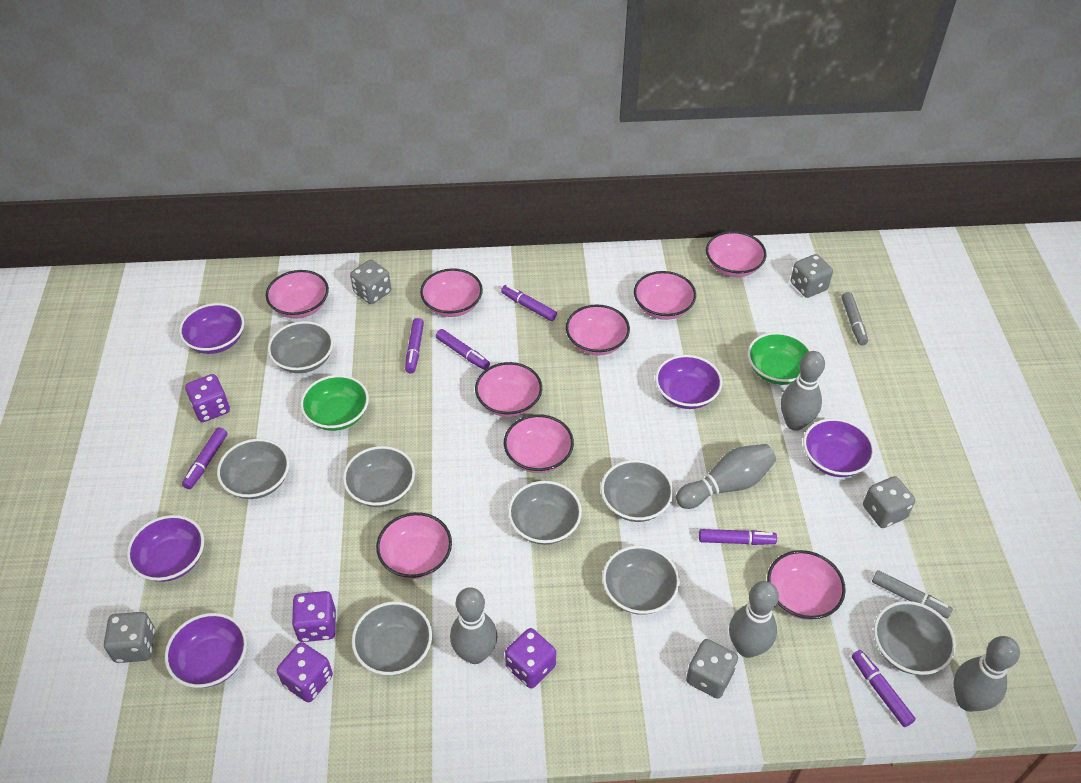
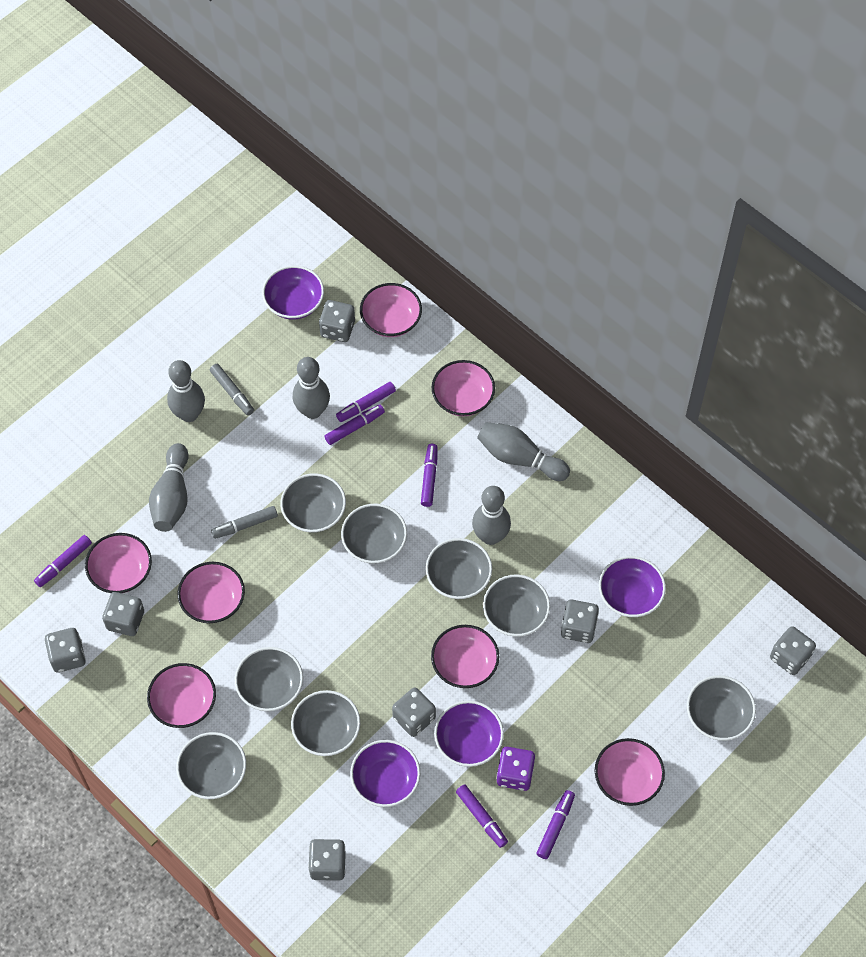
green bowl: [300,375,369,431] [748,332,811,385] = 2 -> none = 0
grey dice: [104,612,155,663] [350,260,391,304] [686,639,738,699] [791,254,833,298] [863,476,915,528] = 5 -> [45,628,86,673] [102,592,144,636] [308,839,346,881] [319,300,355,342] [392,687,436,737] [561,600,599,643] [770,626,816,675] = 7
pink bowl: [266,270,329,318] [376,512,452,579] [420,268,483,317] [475,362,542,417] [504,414,574,473] [566,304,630,356] [634,271,696,320] [706,231,767,277] [767,550,846,620] = 9 -> [85,533,152,593] [147,663,216,728] [177,562,245,623] [360,283,422,337] [431,625,499,688] [432,360,495,416] [595,738,665,806] = 7
purple bowl: [127,515,204,582] [165,613,247,688] [179,303,244,354] [655,355,722,409] [803,418,875,477] = 5 -> [262,266,324,320] [350,740,420,807] [434,701,504,767] [599,556,666,617] = 4
purple dice: [185,374,230,422] [277,642,333,702] [292,591,336,642] [505,628,556,688] = 4 -> [496,747,535,791] = 1

